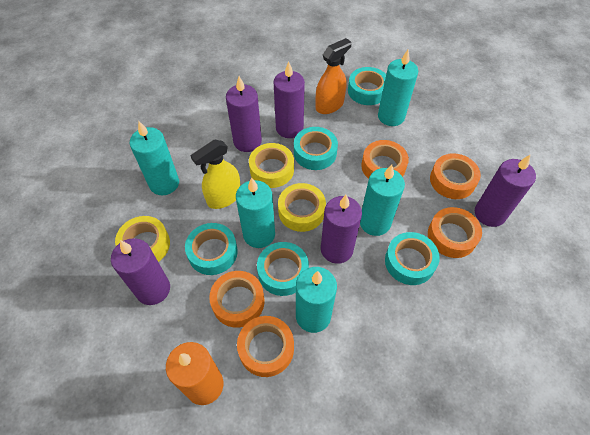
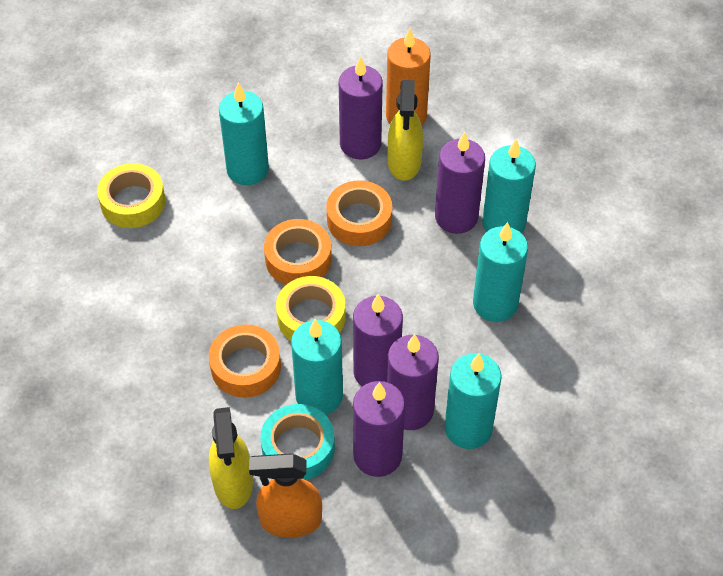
orange tape: [209,271,265,328] [237,316,294,377] [361,140,409,179] [428,207,482,258] [430,153,481,199] = 5 -> [209,324,281,398] [264,219,332,285] [326,180,392,246] = 3
turquoise tape: [185,223,238,275] [257,242,309,296] [294,127,338,170] [348,67,386,105] [385,232,440,285] = 5 -> [260,404,335,480] = 1
yellow spray bottle: [190,140,241,209] = 1 -> [209,407,253,509] [387,80,423,181] = 2
yellow tape: [115,216,170,262] [249,143,294,188] [278,183,326,232] = 3 -> [97,163,165,228] [276,276,346,341] = 2

